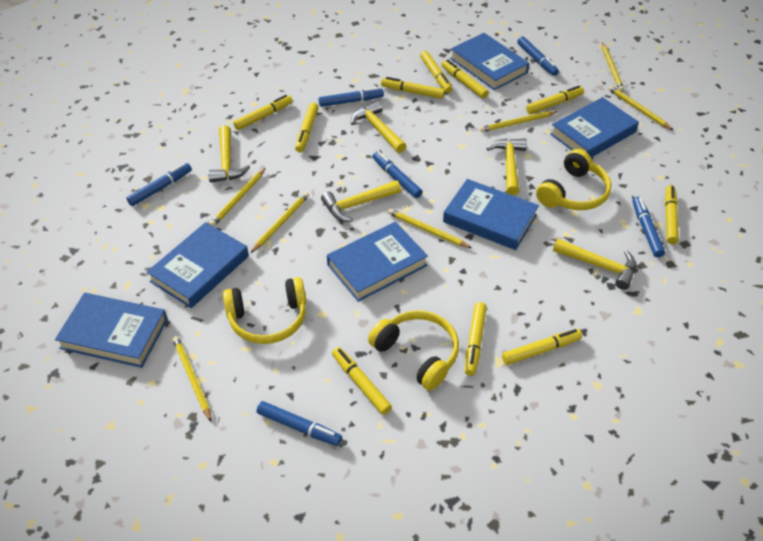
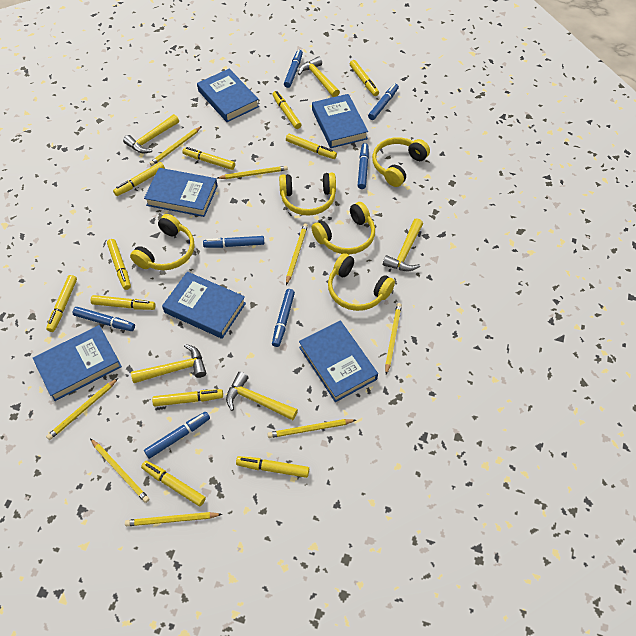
blue marker: [126,163,192,206] [257,401,342,446] [318,87,384,107] [372,152,423,198] [517,37,559,76] [633,197,665,257] = 6 -> [73,307,135,331] [144,412,210,459] [203,236,264,248] [272,289,295,347] [284,50,303,88] [358,143,369,189] [368,84,399,120] = 7
yellow headphones: [223,277,306,344] [368,310,459,391] [536,149,611,210] = 3 -> [130,214,194,270] [279,173,336,216] [312,202,375,255] [328,253,395,311] [372,137,430,187] = 5
yellow marker: [233,95,293,130] [295,103,319,152] [332,347,392,415] [381,77,445,99] [420,51,452,93] [442,60,489,98] [465,302,487,376] [502,329,582,365] [526,86,584,114] [665,185,679,244] = 10 -> [46,275,77,332] [91,295,156,310] [107,239,131,290] [113,162,165,196] [141,461,206,506] [152,389,223,406] [182,147,235,170] [236,456,309,478] [272,91,302,129] [286,133,337,159] [350,60,379,96] = 11
yellow pencil: [173,336,212,422] [210,168,265,227] [251,192,309,253] [388,209,472,248] [480,111,558,132] [602,42,624,92] [608,86,673,130] = 7 -> [46,378,118,440] [90,439,150,503] [125,512,222,526] [149,126,202,166] [217,166,288,179] [267,419,356,438] [286,223,308,285] [385,303,402,375] = 8

